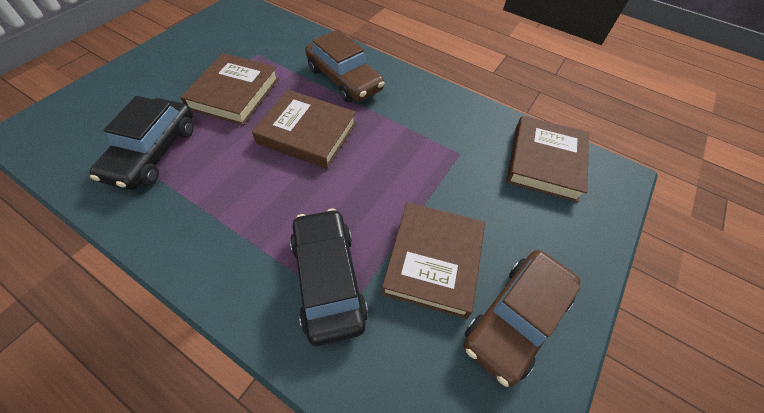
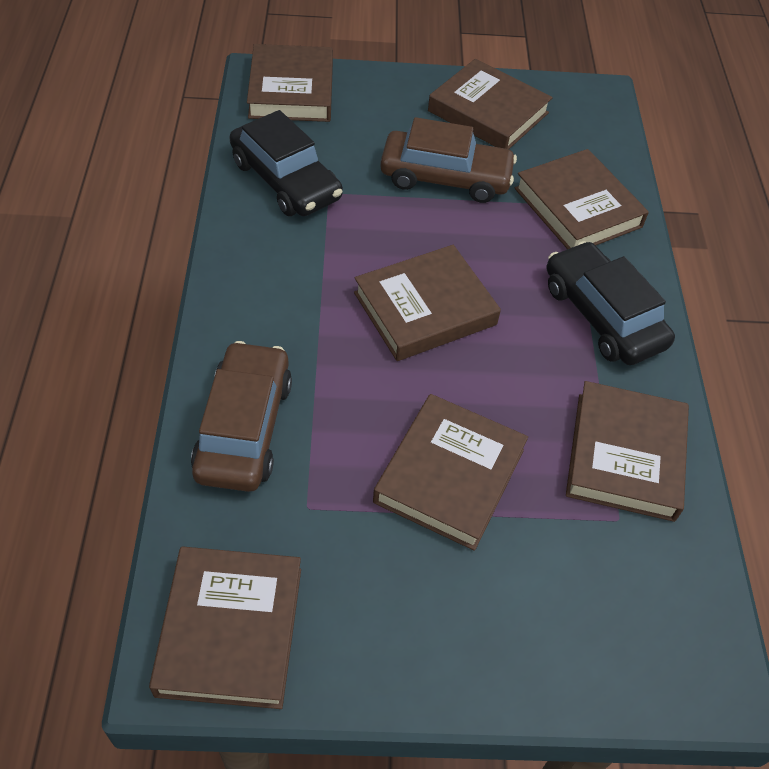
brown book: [180,53,279,125] [252,90,356,169] [381,202,485,319] [506,116,589,203] = 4 -> [149,546,301,709] [247,44,333,122] [354,245,501,361] [373,394,528,551] [428,59,553,149] [515,149,649,249] [566,381,689,522] = 7

